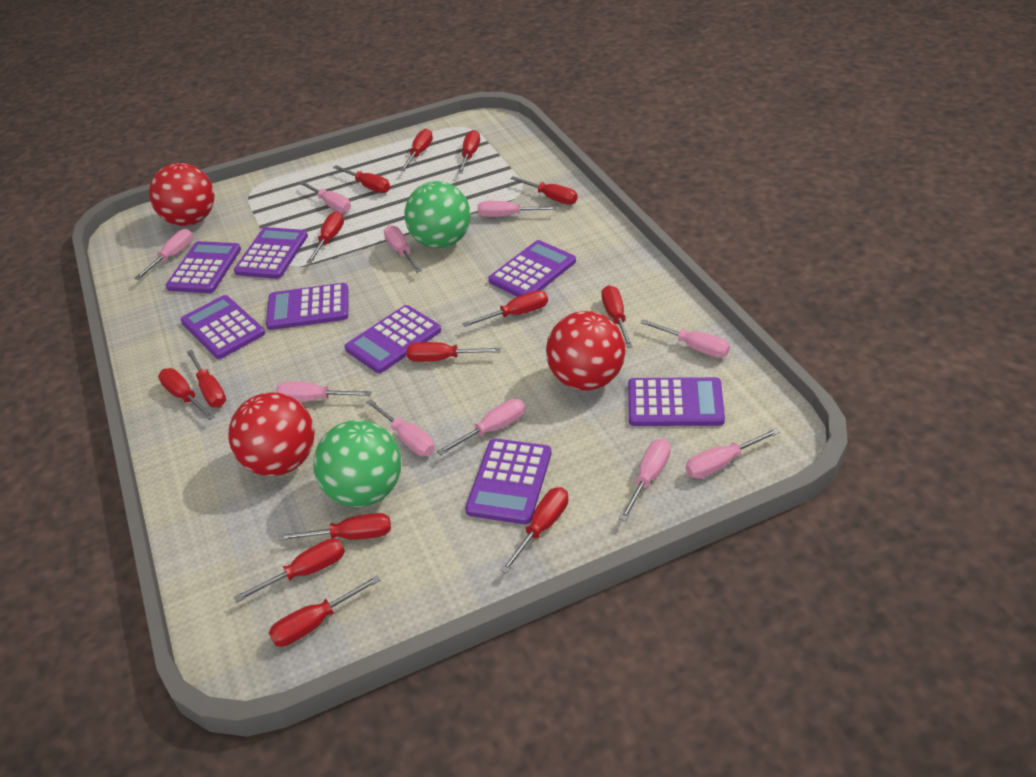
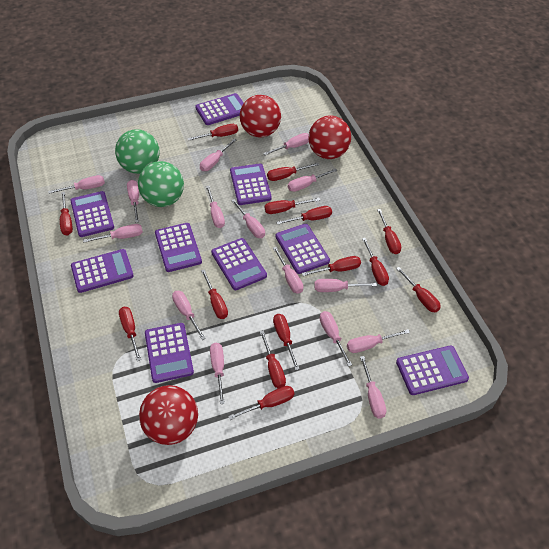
pink screwdriver: [134,229,193,280] [276,381,372,402] [299,181,351,213] [366,399,435,456] [384,225,422,273] [437,399,525,456] [477,201,558,217] [619,439,671,521] [640,319,730,358] [685,428,780,479] = 10 -> [48,175,105,194] [83,224,143,243] [127,180,139,223] [172,291,206,340] [200,139,236,171] [206,186,225,228] [210,343,225,404] [231,199,265,238] [263,133,309,155] [273,247,303,294] [288,168,337,192] [314,279,377,292] [320,311,352,367] [347,329,410,353] [360,356,386,419] = 15
purple calculator: [166,241,241,293] [181,295,265,359] [234,227,308,279] [266,283,349,330] [345,305,441,373] [465,439,552,524] [488,240,576,297] [628,377,725,426] = 8 -> [70,191,114,237] [71,249,134,293] [145,323,194,383] [155,223,202,272] [195,93,244,125] [211,238,267,290] [230,163,272,205] [276,224,330,274] [396,345,469,395] = 9

